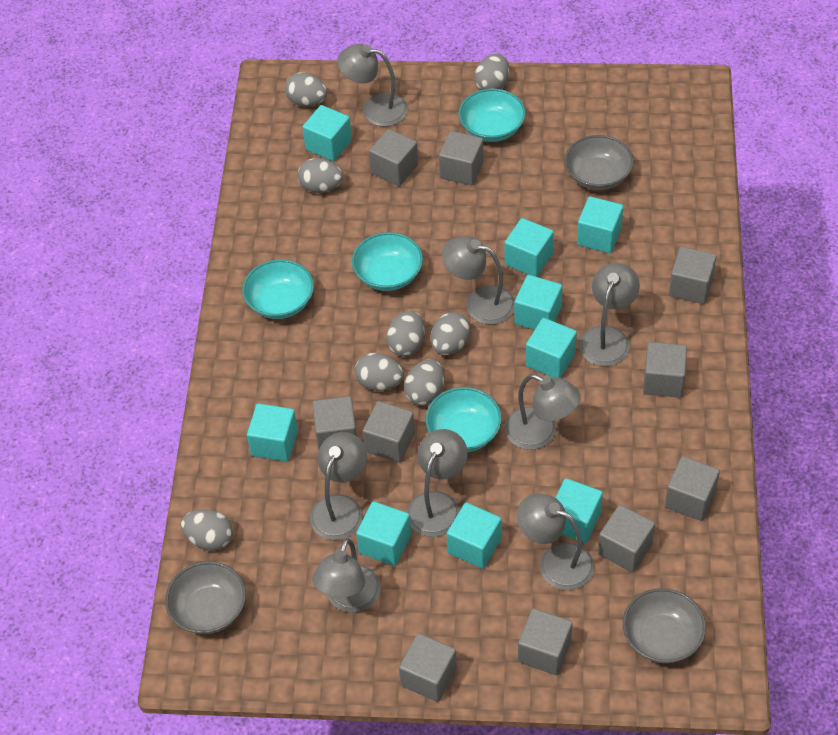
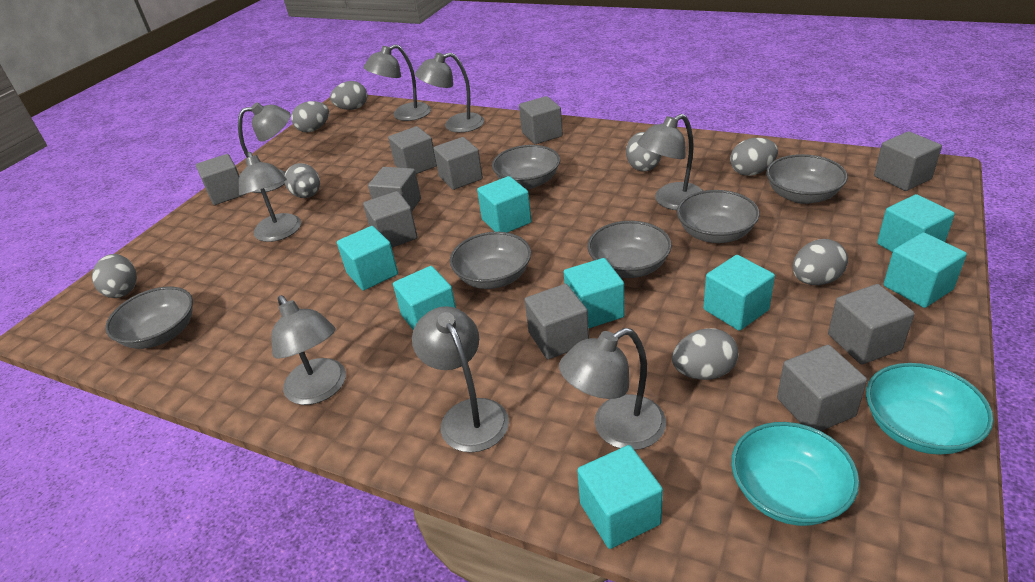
grey bowl: [165,561,246,634] [565,135,634,190] [623,588,706,663] = 3 -> [105,287,193,349] [450,232,531,289] [492,145,560,189] [587,221,672,278] [677,190,760,243] [766,154,848,204] = 6
turquoise bowl: [242,259,314,319] [352,232,423,291] [426,387,502,452] [458,89,526,142] = 4 -> [731,422,859,526] [866,363,994,455] = 2
turquoise cube: [247,403,298,462] [303,105,352,161] [356,501,411,566] [447,502,502,569] [505,218,554,277] [514,275,562,330] [526,318,577,378] [555,478,603,543] [577,196,623,253] = 9 -> [337,226,398,291] [393,266,456,330] [477,176,531,233] [564,258,625,328] [577,445,663,549] [703,255,775,331] [877,194,955,252] [883,232,967,308] = 8

